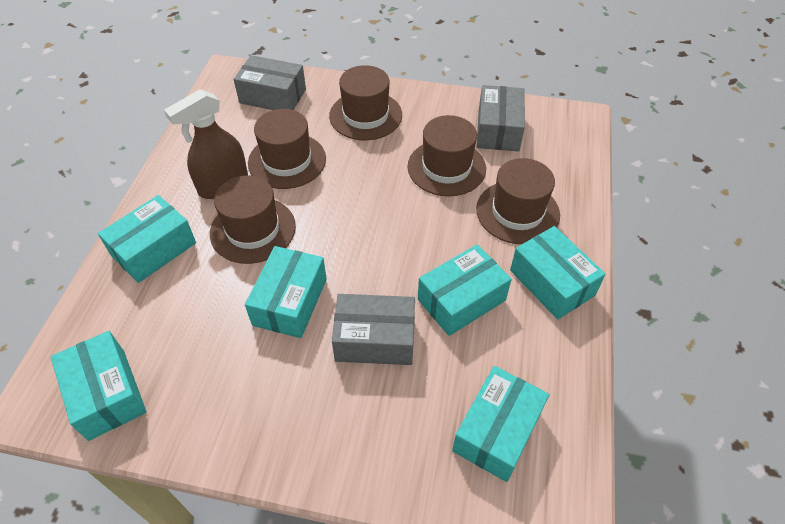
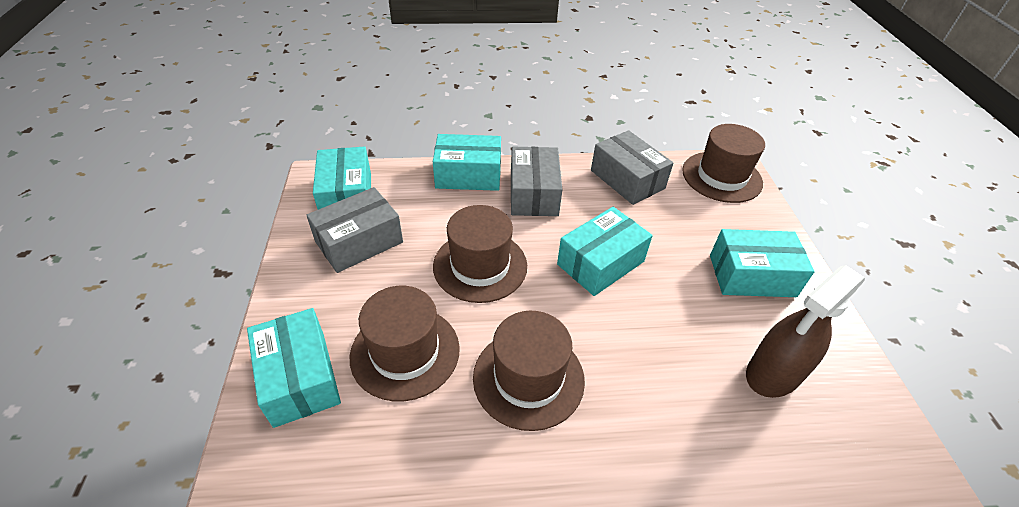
brown hat: [210,175,296,264] [248,109,326,189] [329,65,402,140] [408,115,486,197] [476,158,560,244] = 5 -> [350,286,460,401] [433,205,527,303] [473,311,585,431] [682,124,765,203] = 4
turquoise box: [51,331,147,441] [98,195,196,283] [245,246,327,338] [418,244,512,336] [452,366,550,482] [510,226,606,319] = 6 -> [247,308,341,428] [313,146,371,210] [433,134,501,191] [557,207,653,296] [710,229,815,297] = 5

